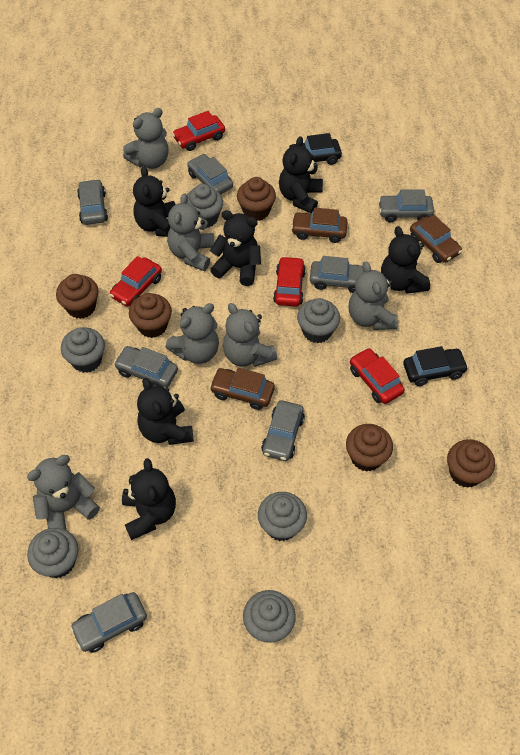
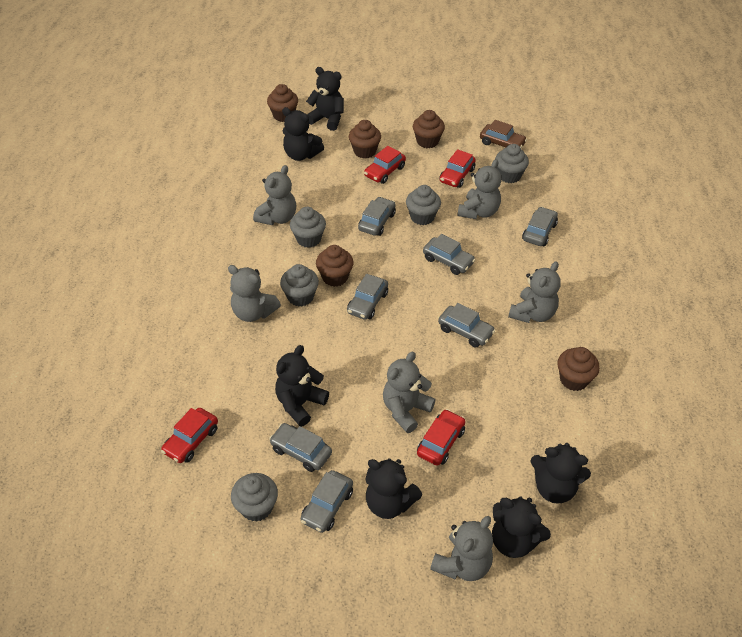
black car: [288,133,342,165] [403,346,468,386] = 2 -> none = 0
brown car: [209,368,275,410] [291,208,348,243] [410,215,462,263] = 3 -> [480,120,527,148] = 1
grey cupcake: [27,528,78,578] [61,327,105,373] [187,184,223,228] [243,590,296,643] [258,492,307,541] [297,298,340,343] = 6 -> [231,473,278,522] [280,264,319,306] [290,207,326,248] [406,185,441,225] [495,144,529,183] = 5

